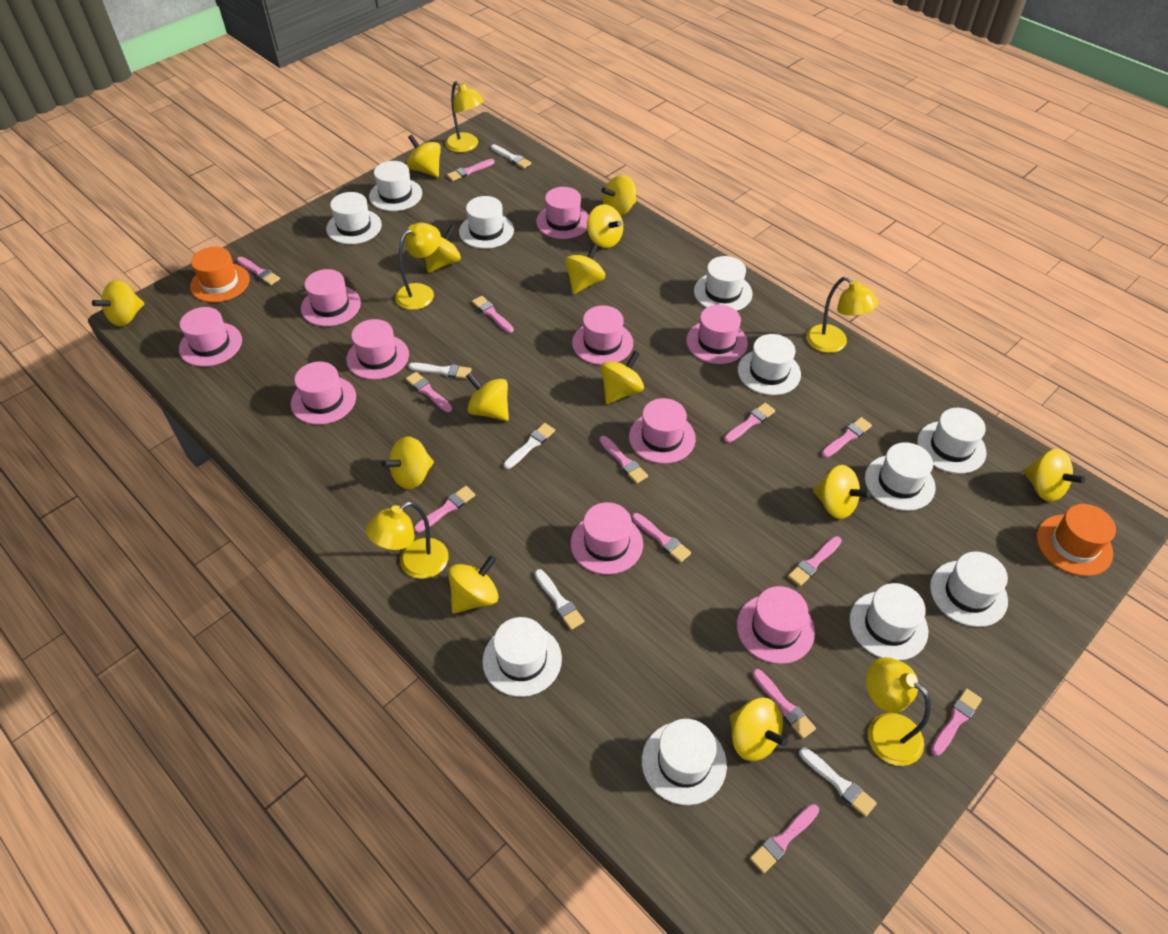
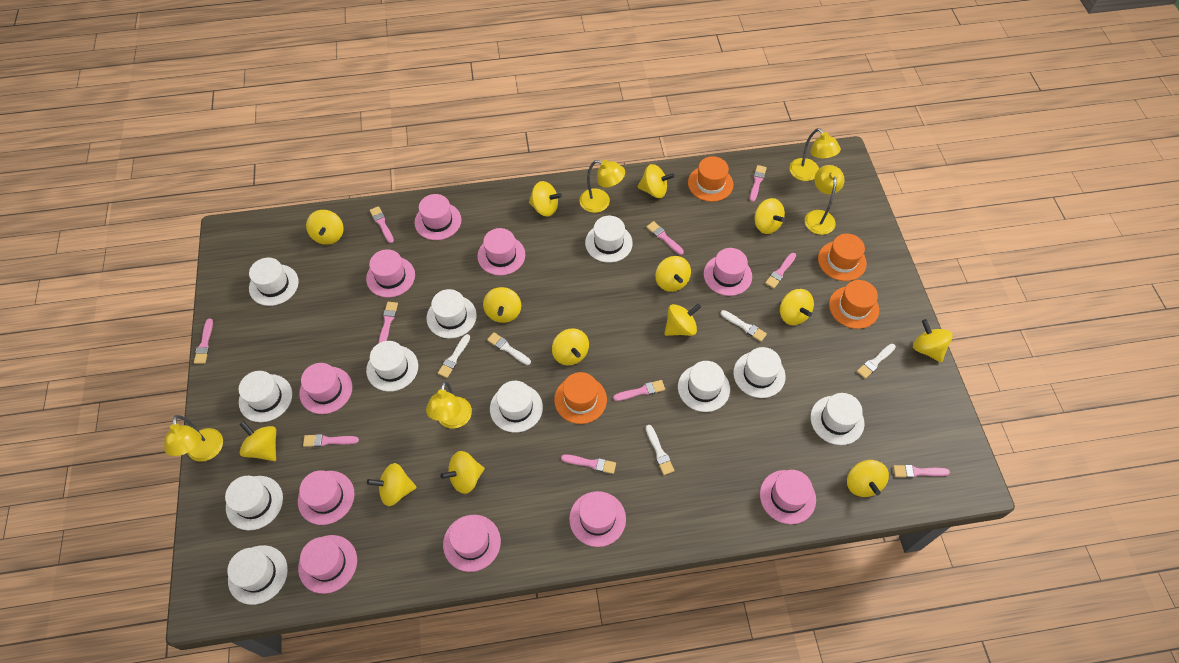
orange hat: [190,247,250,303] [1037,504,1116,576] = 2 -> [554,372,607,424] [688,156,733,202] [818,234,867,281] [829,280,879,329] = 4
pink brush: [237,257,280,285] [406,372,452,412] [414,486,475,533] [447,159,495,181] [472,296,514,333] [599,436,648,484] [632,513,691,563] [724,403,775,443] [750,804,819,874] [752,669,816,739] [788,536,842,586] [821,417,872,458] [931,688,982,756] = 13 -> [194,318,213,364] [303,434,359,447] [370,206,394,243] [379,302,398,343] [561,454,616,474] [613,380,665,401] [647,221,684,255] [750,165,767,202] [765,253,796,288] [893,465,950,478] = 10
yellow spinning top: [92,280,144,327] [381,436,434,489] [407,135,441,177] [425,225,461,273] [448,555,499,614] [466,372,509,421] [565,243,605,294] [587,204,623,248] [601,175,636,216] [601,350,644,404] [730,698,788,761] [813,465,871,519] [1023,449,1085,502] = 13 -> [239,421,276,461] [306,210,344,245] [367,463,417,506] [440,451,485,494] [483,287,521,323] [529,181,562,217] [552,328,589,365] [638,164,675,198] [656,256,691,292] [664,304,701,336] [755,198,785,234] [780,289,814,325] [847,460,889,497] [913,319,953,362] = 14

